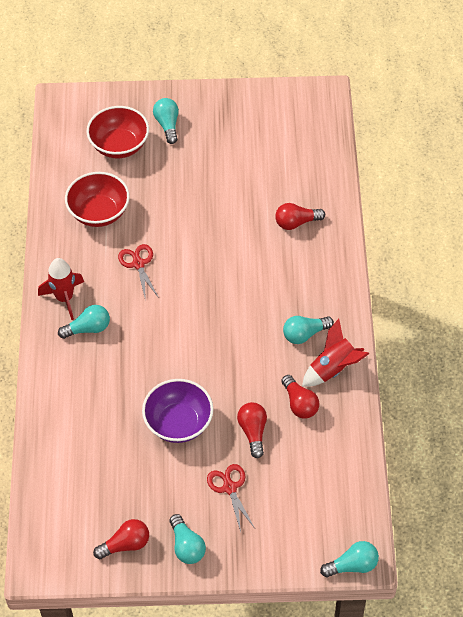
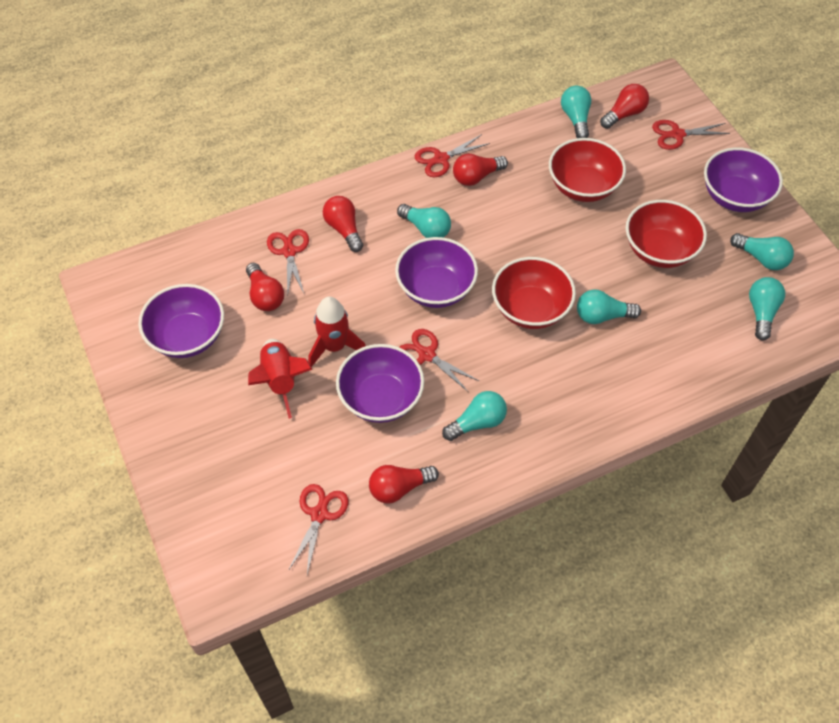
purple bowl: [142,379,213,443] = 1 -> [138,284,224,358] [336,344,424,423] [395,237,478,308] [704,147,783,212] = 4
red bowl: [65,172,130,227] [86,106,149,158] = 2 -> [492,257,576,329] [549,138,626,202] [626,200,707,268] = 3
red light bulb: [93,519,149,559] [237,402,267,458] [275,203,325,230] [281,375,319,419] = 4 -> [246,263,284,311] [323,196,363,252] [369,465,439,504] [453,154,508,186] [600,84,649,129] = 5
red scissors: [118,244,159,301] [207,464,255,532] = 2 -> [267,229,309,296] [288,484,349,574] [399,329,479,392] [415,134,490,177] [652,120,730,150] = 5
turquoise light bulb: [58,305,110,339] [153,98,179,144] [170,514,206,564] [283,316,334,344] [320,541,379,577] = 5 -> [397,204,451,238] [442,391,507,441] [561,86,591,138] [577,290,641,324] [730,233,794,270] [749,277,785,340] = 6

